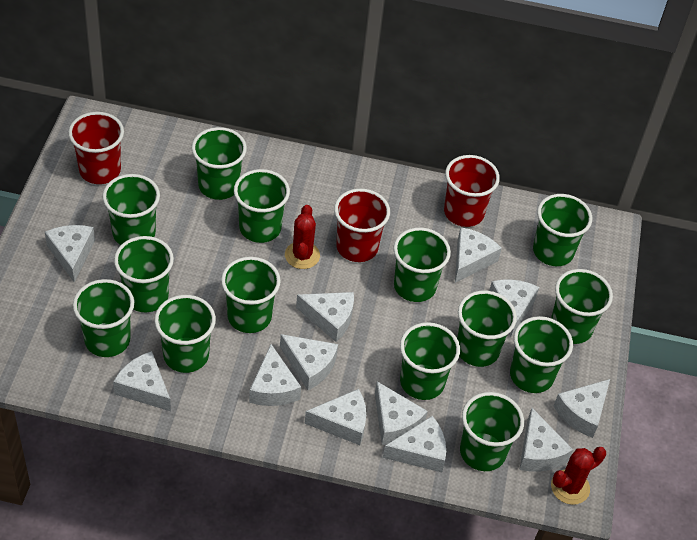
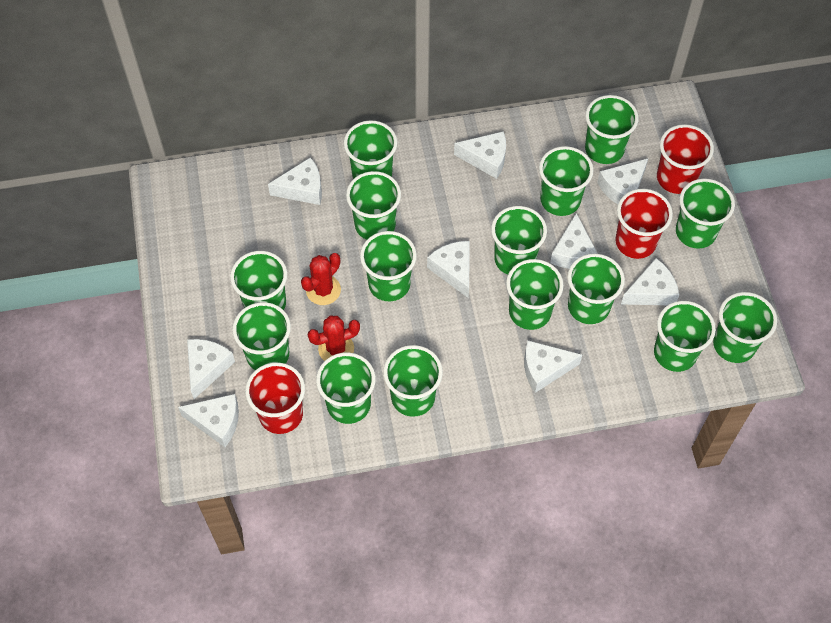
green cup: [73,279,134,357] [102,174,160,245] [114,236,174,312] [154,295,216,373] [192,127,247,200] [221,257,281,333] [234,169,290,243] [393,228,451,302] [400,322,460,400] [457,291,517,367] [460,392,524,471] [510,316,573,393] [533,194,592,266] [551,269,613,344] = 14 -> [230,251,287,310] [232,302,291,370] [316,352,376,424] [344,120,397,179] [346,171,401,240] [360,231,417,301] [383,345,443,417] [491,206,547,274] [506,259,564,330] [539,146,594,216] [568,254,625,324] [585,95,639,164] [654,301,716,372] [676,179,735,249] [713,292,777,363] = 15
white cheese: [45,225,95,283] [113,351,171,411] [249,344,301,406] [280,334,338,390] [296,292,354,342] [304,389,366,445] [375,381,428,445] [383,416,446,472] [455,227,502,283] [489,279,539,337] [519,408,573,471] [554,379,610,438] = 12 -> [178,394,239,447] [187,339,235,399] [268,157,322,205] [427,241,470,298] [454,131,506,179] [524,340,582,393] [550,213,598,269] [597,158,648,204] [621,258,679,305] = 9

